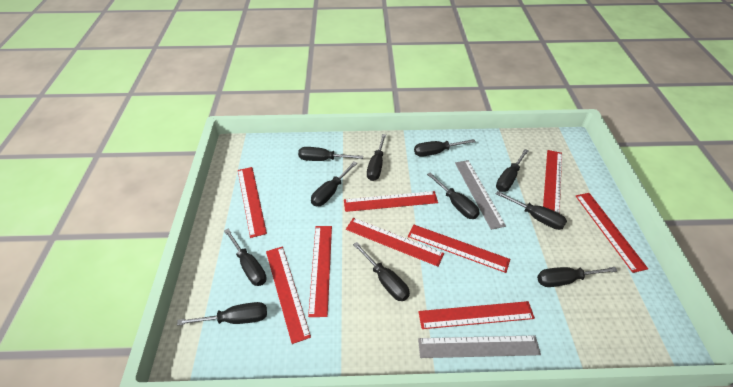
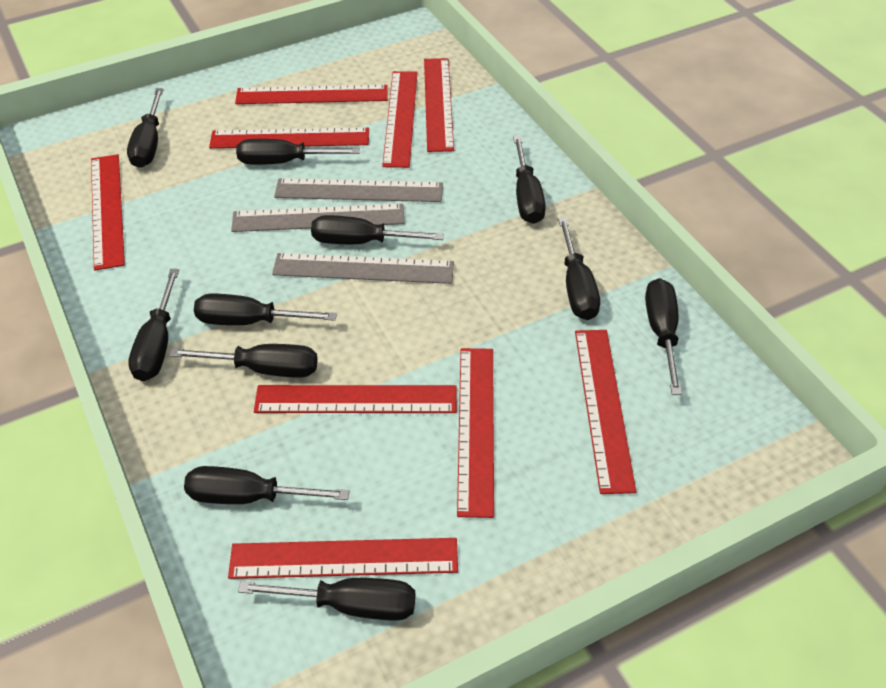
grey ruler: [418,335,541,358] [455,160,506,230] = 2 -> [231,204,404,232] [272,253,454,284] [274,178,443,202] = 3

